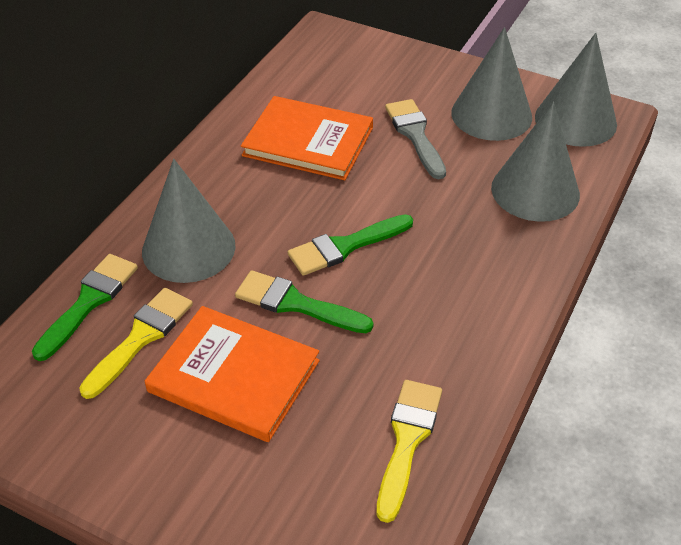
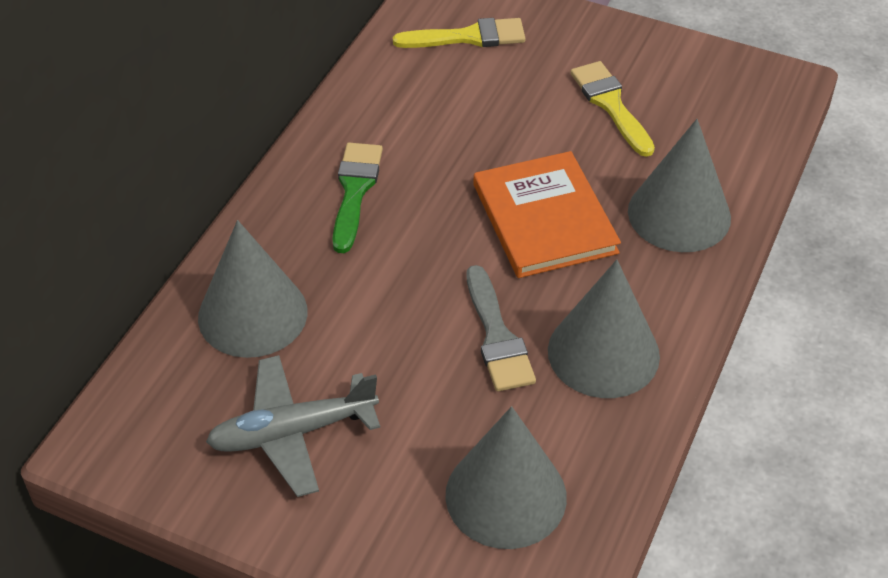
green brush: [32,254,138,361] [235,270,373,333] [288,214,413,276] = 3 -> [332,143,383,253] = 1
grey plane: none = 0 -> [206,355,380,497] = 1
orange book: [145,306,320,442] [241,96,373,180] = 2 -> [474,151,621,278] = 1

